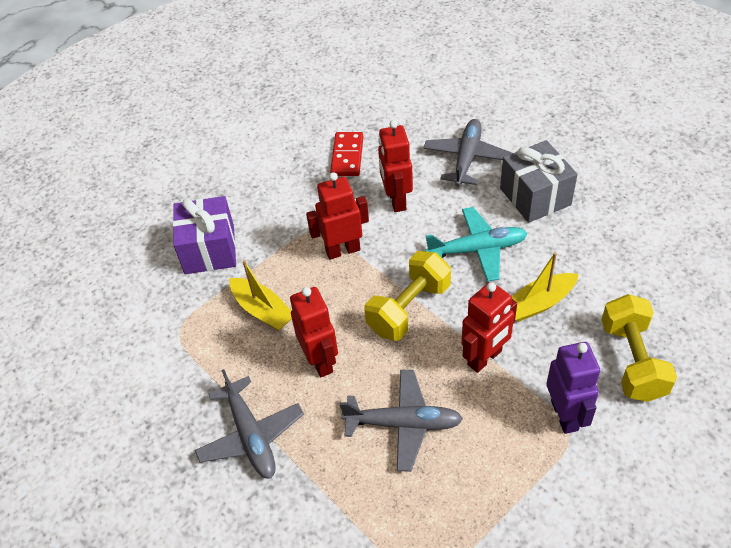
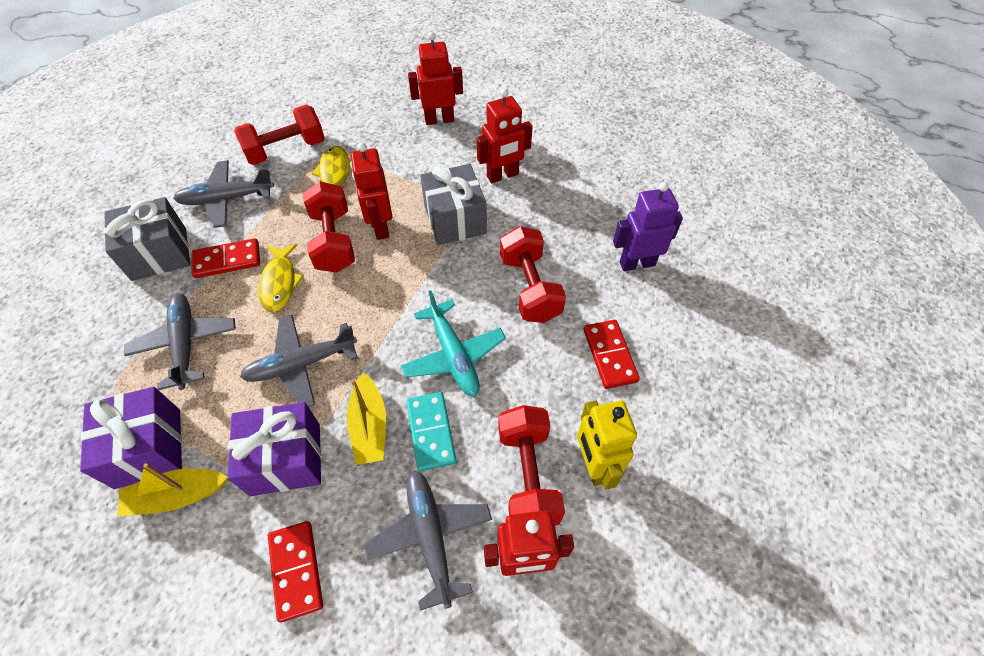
grey gift: [500,140,578,223] = 1 -> [104,197,190,281] [420,164,487,245] = 2
grey plane: [195,369,304,479] [339,370,463,472] [423,119,512,186] = 3 -> [124,293,236,390] [173,160,274,228] [240,315,358,407] [364,470,492,611] = 4
purple gift: [173,196,236,274] = 1 -> [80,387,182,489] [228,402,321,496] = 2
red domino: [330,132,363,176] = 1 -> [192,238,260,278] [268,521,323,622] [584,320,640,389] = 3
red dumbbell: none = 0 -> [234,105,325,165] [303,181,355,273] [498,405,565,526] [500,226,566,323] = 4
turquoise domino: none = 0 -> [406,392,456,471] = 1
yellow dumbbell: [364,251,451,341] [601,294,677,402] = 2 -> none = 0
yellow fish: none = 0 -> [258,244,304,312] [312,146,350,200] = 2
yellow robot: none = 0 -> [577,400,637,490] = 1

